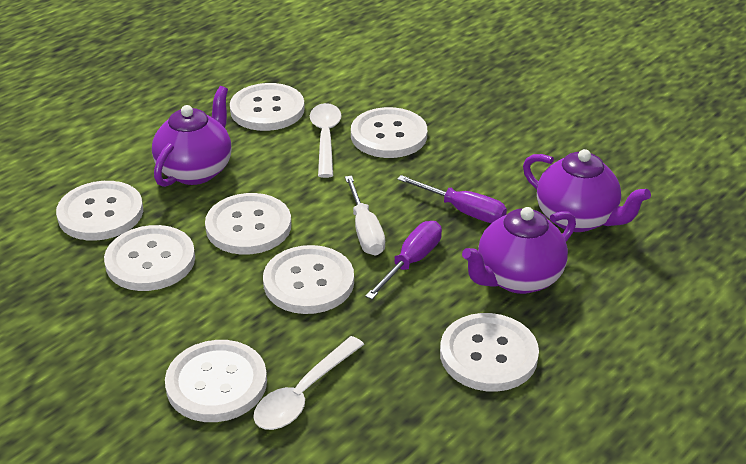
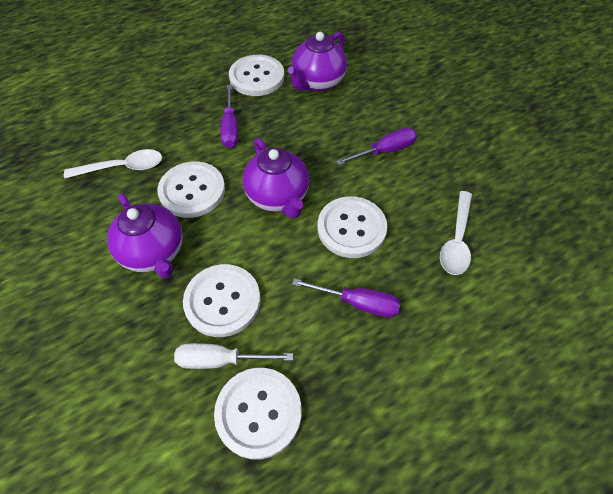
purple screwdriver: [365,221,442,299] [397,175,507,223] = 2 -> [221,85,238,148] [292,279,400,317] [336,128,417,165] = 3
white button: [56,181,143,241] [104,225,195,291] [165,340,267,422] [205,193,291,255] [230,83,305,131] [263,245,354,314] [351,107,427,158] [440,313,539,392] = 8 -> [157,162,225,218] [183,264,261,337] [214,368,302,459] [229,55,284,96] [317,196,387,258] = 5

